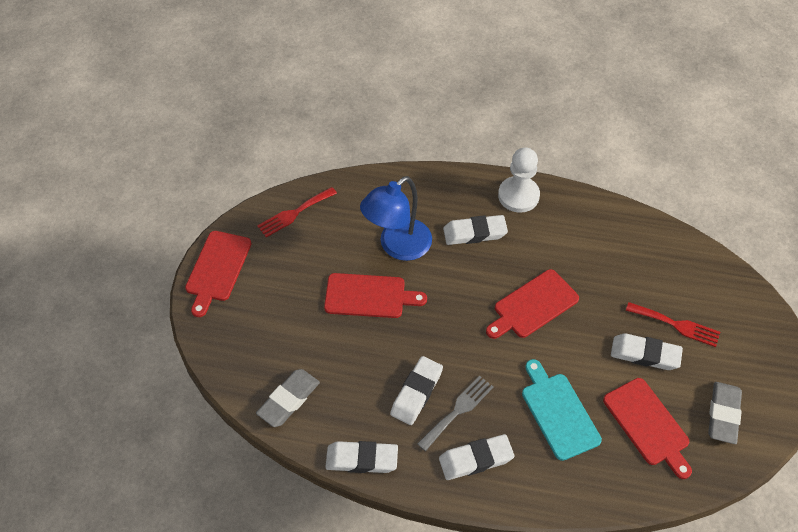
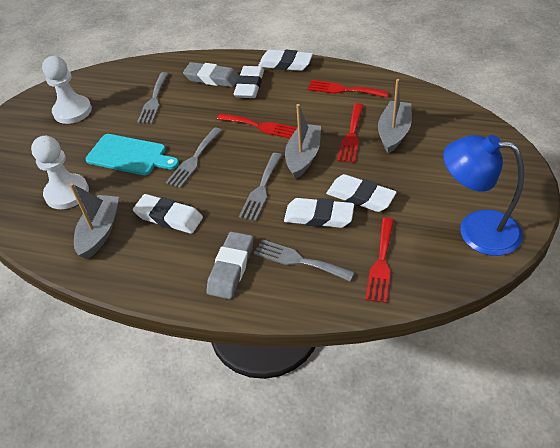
grey boat: none = 0 -> [70,183,119,259] [285,104,321,179] [378,79,412,154] = 3
grey fork: [417,375,494,451] = 1 -> [137,72,168,124] [166,128,222,188] [239,153,282,221] [254,239,355,281] = 4
red cutting board: [185,231,251,317] [324,273,427,318] [486,269,579,339] [603,378,692,479] = 4 -> none = 0
red fork: [257,187,337,237] [626,302,720,347] = 2 -> [217,113,297,138] [308,80,389,98] [337,103,364,163] [365,217,394,303] = 4
white pawn: [498,147,540,213] = 1 -> [31,136,89,209] [42,56,92,124] = 2

